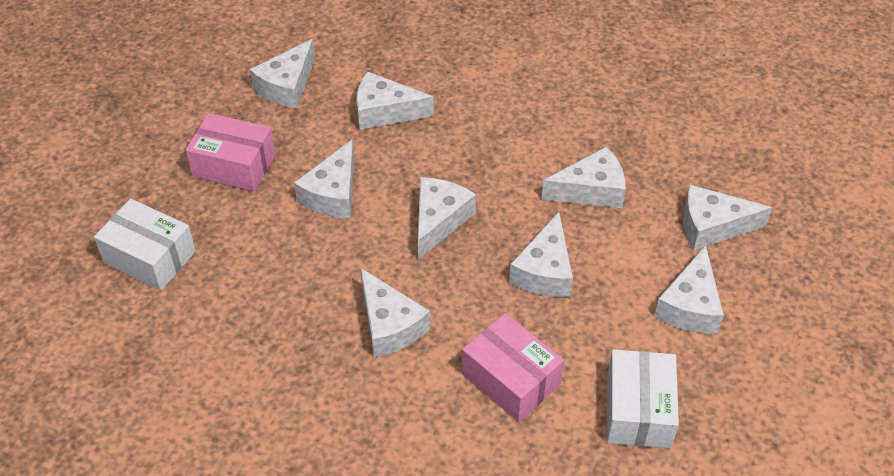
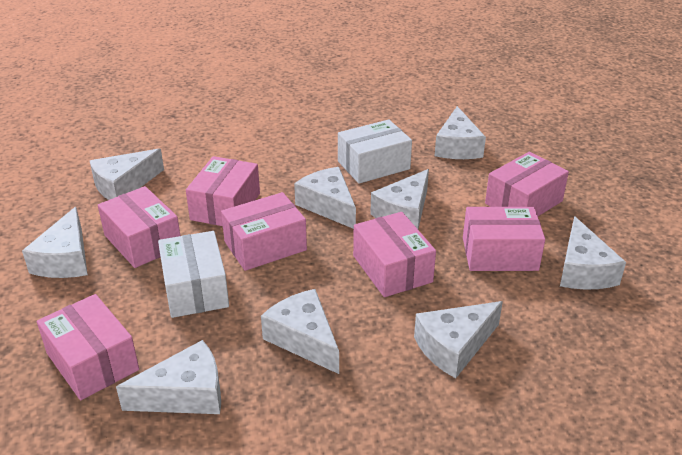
pink box: [186,113,276,192] [462,313,564,422] = 2 -> [37,294,139,400] [98,186,180,268] [186,156,260,226] [221,192,307,271] [353,212,436,297] [463,207,545,271] [485,152,569,216] = 7

